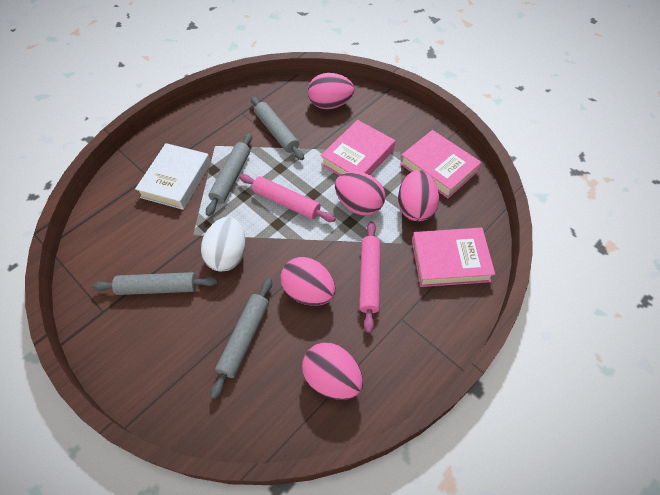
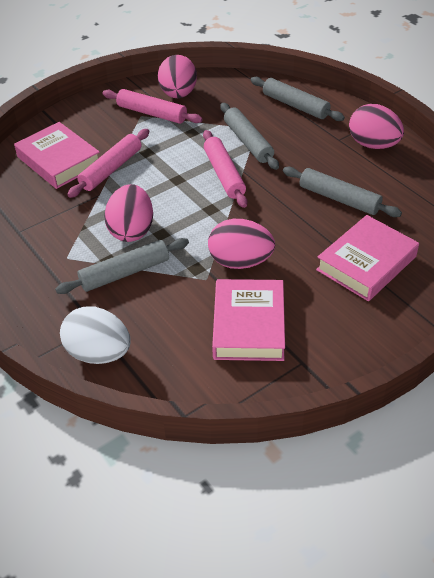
pink egg: [281,257,336,306] [302,343,363,400] [308,73,354,109] [335,172,385,216] [398,170,439,221] = 5 -> [104,184,153,242] [158,55,197,98] [208,219,275,269] [349,104,404,149] = 4
pink rolling pin: [239,174,336,222] [359,221,380,333] = 2 -> [67,129,150,198] [102,89,203,124] [203,130,248,208] = 3
white book: [135,143,211,210] = 1 -> none = 0

